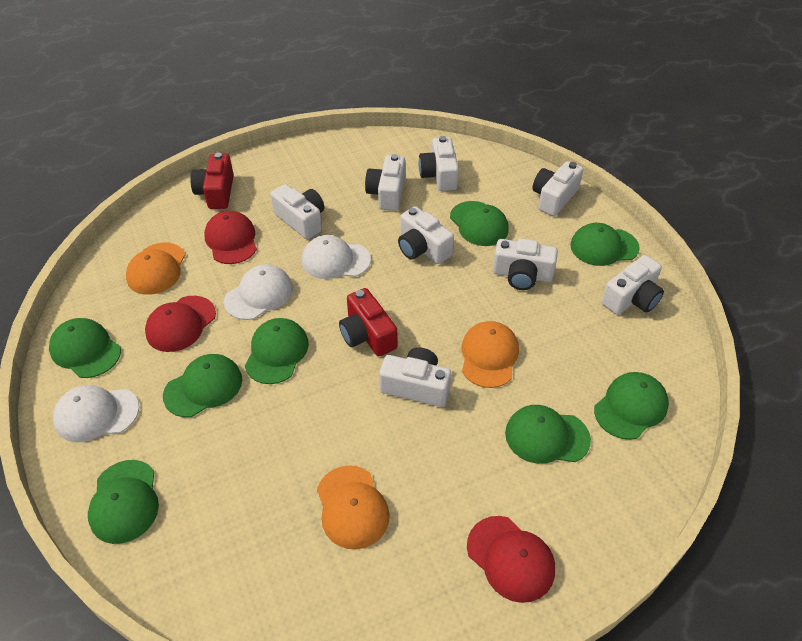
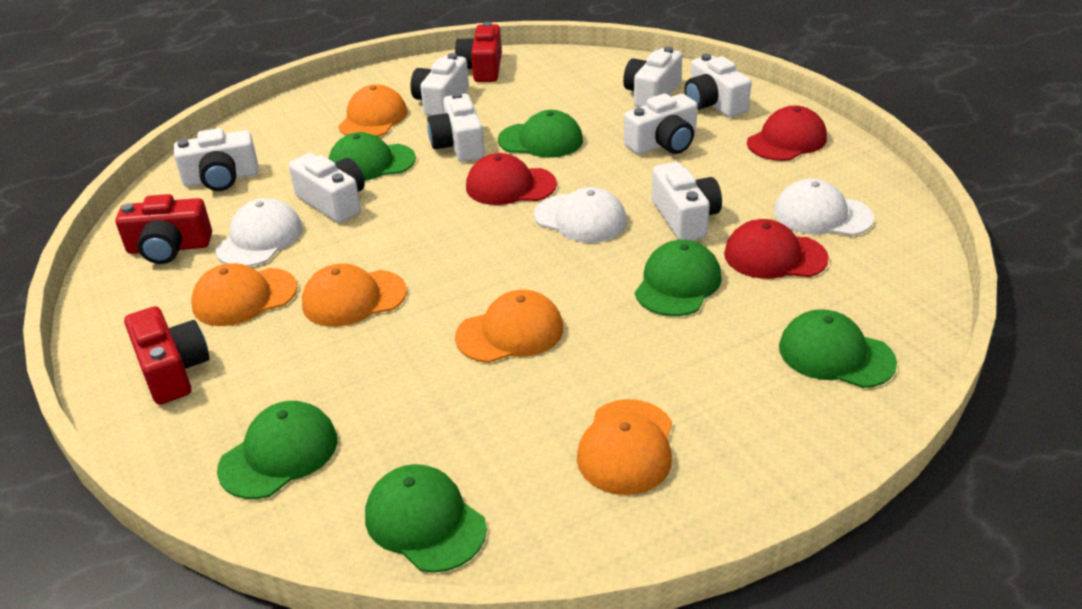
green cap: [49,318,121,378] [88,460,159,544] [163,354,242,417] [245,318,309,384] [450,201,509,246] [505,405,591,464] [570,223,640,266] [594,372,669,440] = 8 -> [217,401,337,499] [329,132,416,181] [365,464,487,573] [498,110,583,158] [635,240,722,316] [779,309,897,388] = 6
orange cap: [126,243,185,295] [317,465,390,549] [462,321,519,388] = 3 -> [191,263,298,326] [302,264,407,327] [338,84,407,137] [455,290,563,363] [577,399,672,495] = 5
red camera: [190,153,234,209] [339,288,397,357] = 2 -> [116,194,212,264] [124,306,210,405] [455,22,502,82] = 3

